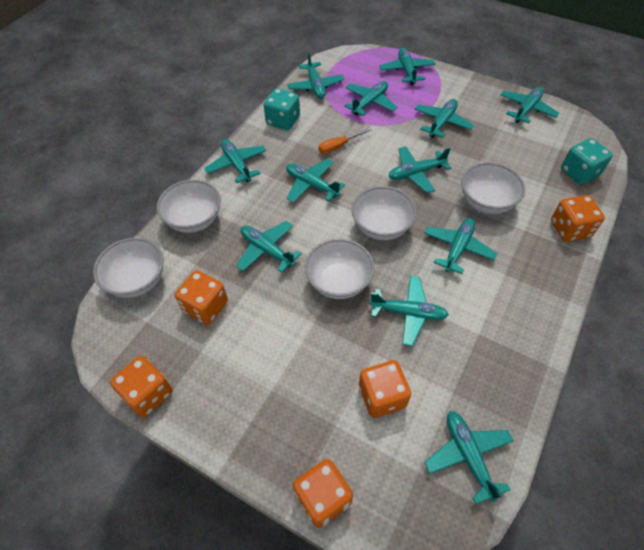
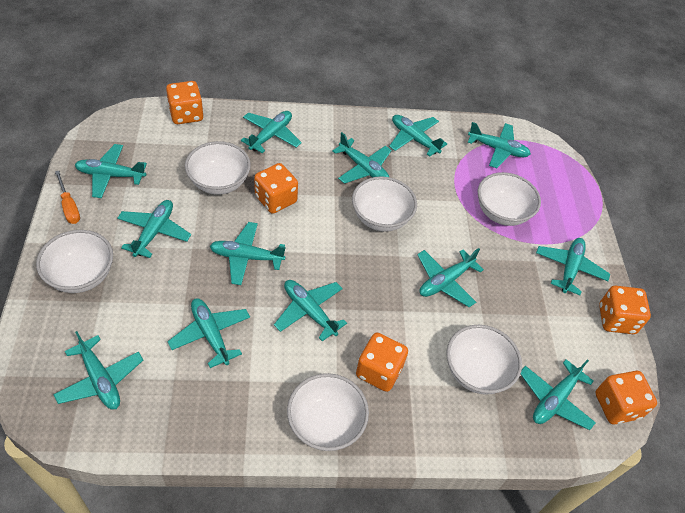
turquoise dice: [264,88,300,130] [561,138,613,185] = 2 -> none = 0
turquoise plane: [204,139,266,183] [236,221,302,273] [286,159,345,203] [287,52,344,99] [344,81,397,116] [370,276,449,346] [379,48,435,85] [389,146,451,193] [415,99,474,138] [424,218,497,274] [424,411,514,504] [500,87,559,124] = 12 -> [53,331,143,410] [75,144,147,198] [117,200,191,258] [167,298,250,368] [210,222,286,285] [241,111,302,153] [274,280,347,341] [332,132,392,184] [389,115,447,157] [417,248,484,307] [468,122,531,168] [521,359,596,430] [536,238,610,295] = 13
white bowl: [93,238,164,298] [157,180,221,233] [305,239,375,299] [352,186,417,240] [461,162,525,214] = 5 -> [36,230,113,293] [185,141,251,195] [287,373,369,451] [352,176,417,232] [447,325,522,395] [478,172,541,226] = 6

